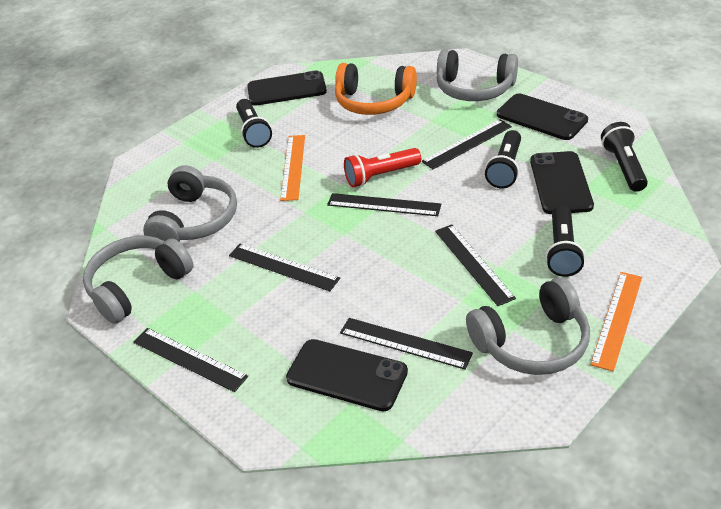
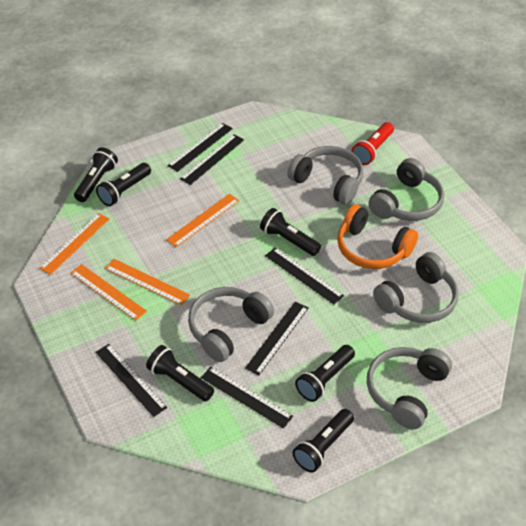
black flashlight: [236,99,272,148] [485,130,521,188] [545,206,585,277] [601,122,648,192] = 4 -> [74,147,118,202] [96,163,151,206] [146,345,214,401] [260,208,321,256] [292,409,354,472] [295,345,355,402] = 6
black phone: [247,70,327,106] [286,339,408,411] [497,93,588,140] [530,151,594,214] = 4 -> none = 0
grey headphones: [83,236,194,324] [143,165,237,242] [437,49,518,101] [466,277,590,375] = 4 -> [188,287,274,362] [287,146,364,205] [367,347,452,429] [369,158,444,221] [373,252,459,323] = 5
orange ruler: [280,135,305,201] [590,272,642,372] = 2 -> [39,213,110,275] [71,264,147,321] [105,259,190,306] [166,194,239,247] = 4

